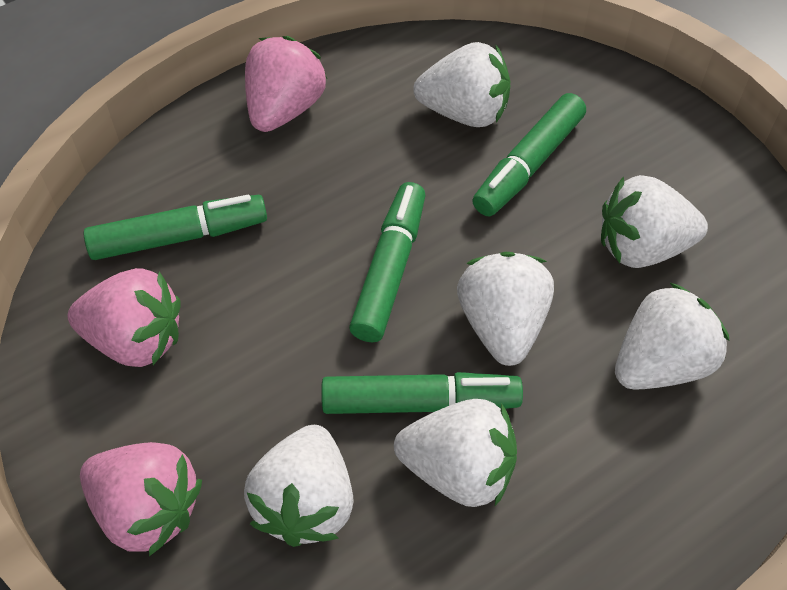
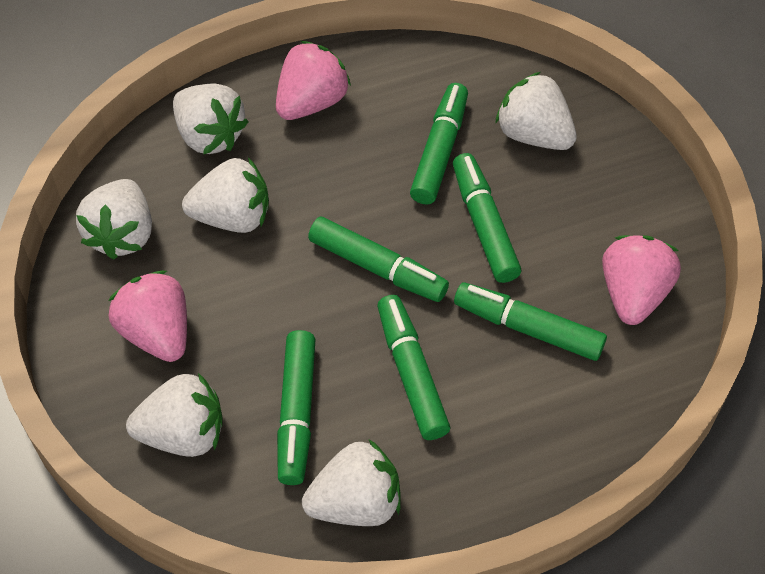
green marker: [83,195,267,260] [321,372,523,414] [349,182,426,342] [472,93,586,216] = 4 -> [277,330,316,485] [308,217,449,302] [377,295,450,440] [410,83,468,205] [453,153,521,283] [454,282,607,361] = 6

